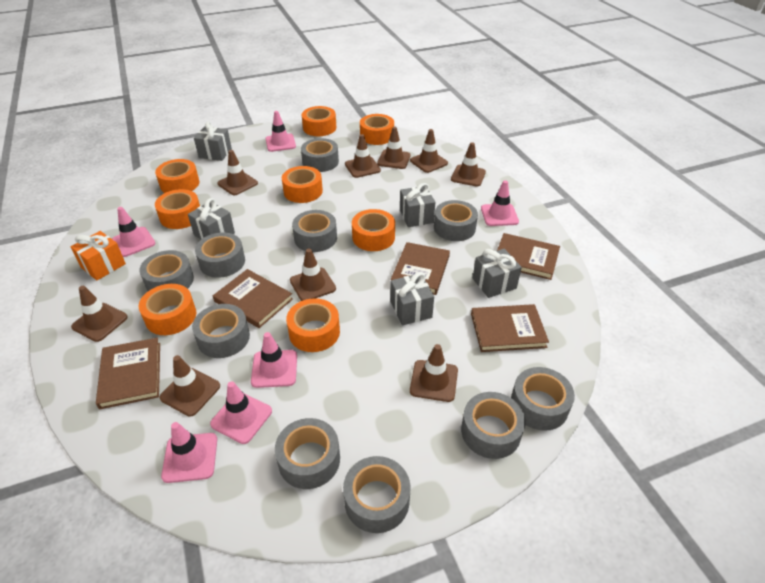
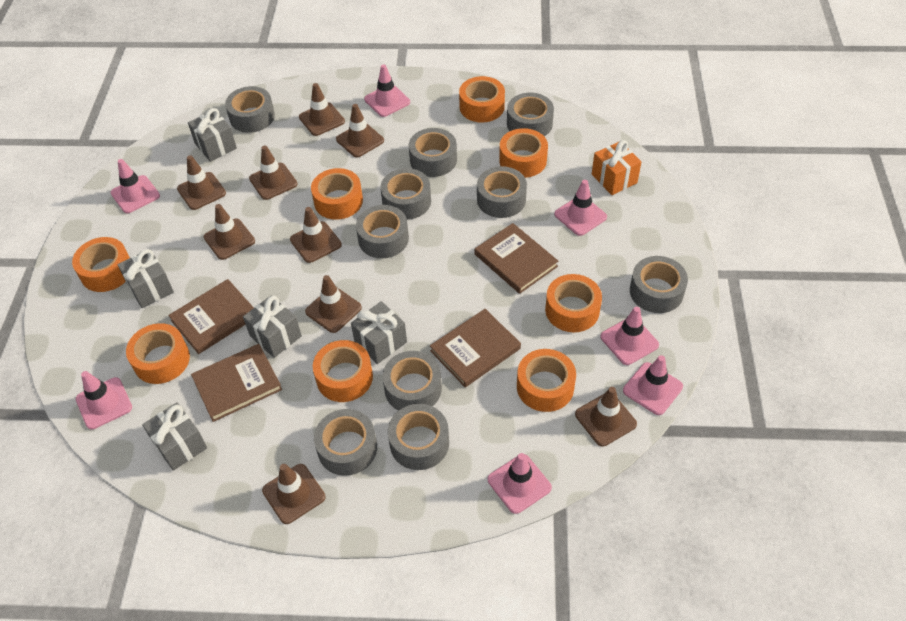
brown book: [96,338,160,409] [213,269,293,328] [391,242,450,295] [471,304,549,352] [497,233,560,280] = 5 -> [168,279,254,354] [191,344,282,422] [430,309,521,387] [475,223,558,294] = 4
pink traffic cone: [112,207,156,257] [161,422,217,483] [210,381,272,444] [251,332,297,388] [265,111,296,152] [481,180,519,226] = 6 -> [76,371,132,430] [111,159,160,213] [364,64,410,117] [488,453,552,514] [554,180,607,236] [600,307,659,365] [623,355,683,415] = 7

